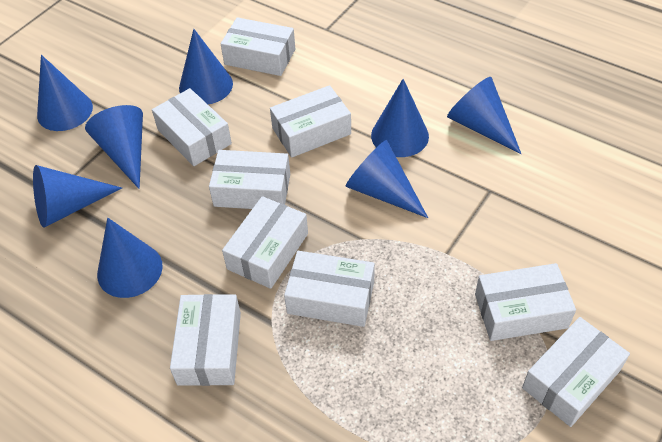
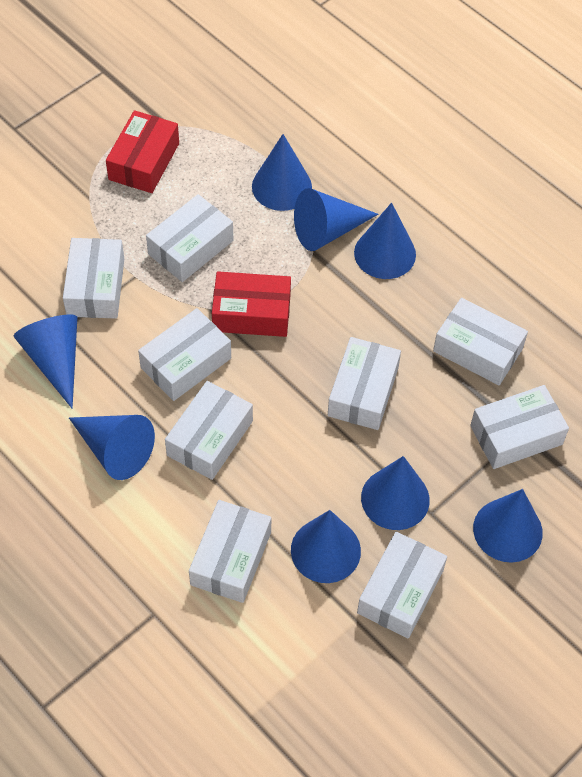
red box: none = 0 -> [106,110,179,193] [212,272,291,337] = 2

